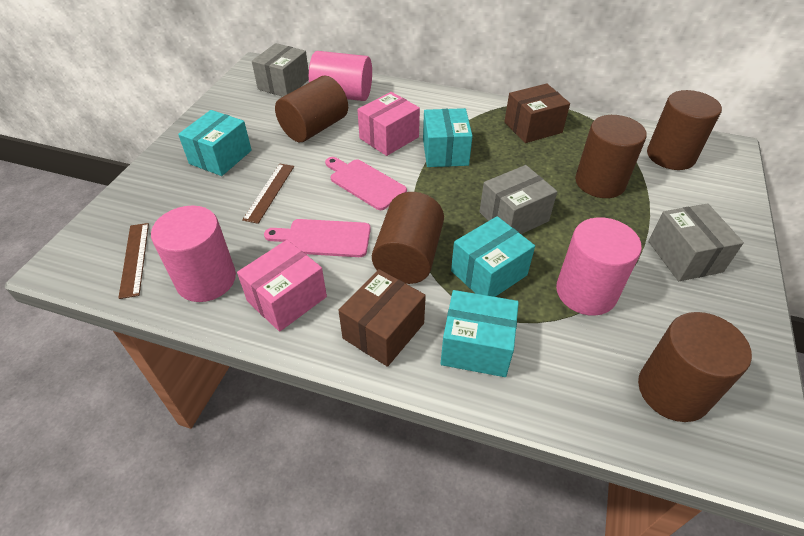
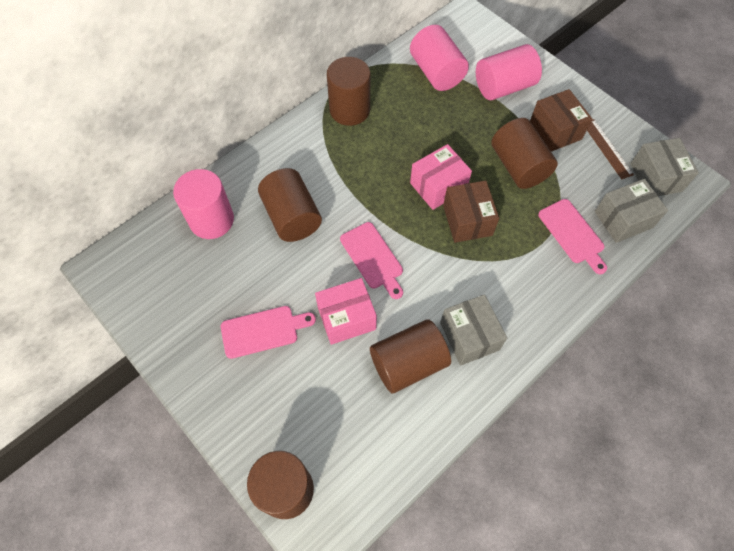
brown ruler: [118,223,149,299] [242,164,294,224] = 2 -> [587,119,634,179] = 1
pink cutting board: [264,219,371,257] [325,157,407,210] = 2 -> [221,306,316,359] [340,222,403,299] [538,199,607,274] = 3
turquoise box: [178,110,252,176] [423,108,473,167] [440,290,519,377] [451,216,535,297] = 4 -> none = 0

